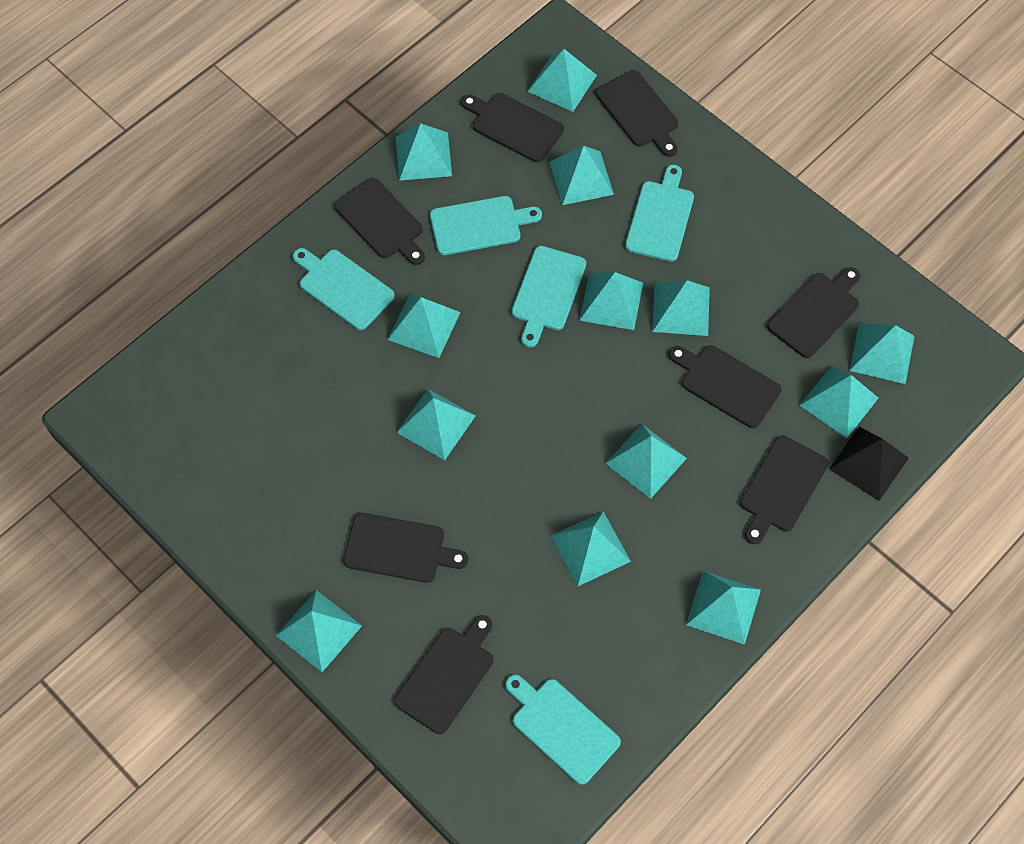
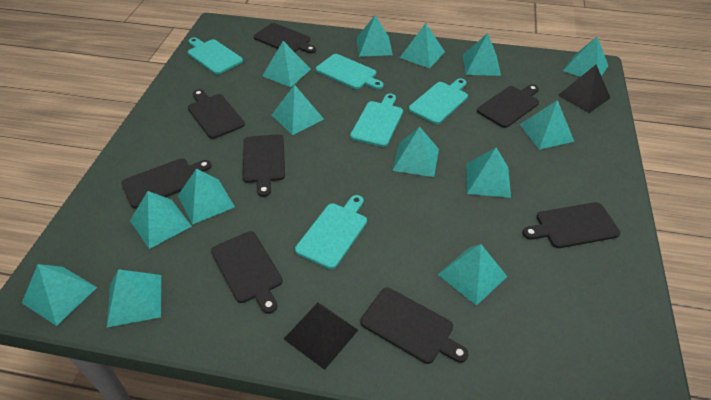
black pyramid: [829,427,909,501] = 1 -> [284,303,358,370] [558,65,610,113] = 2
turquoise pyramid: [276,590,362,672] [388,295,461,358] [396,123,452,181] [396,389,476,460] [527,49,597,112] [549,146,614,205] [551,511,631,586] [579,272,643,330] [605,424,687,499] [652,280,710,336] [686,571,761,645] [799,366,878,438] [849,323,914,384] = 13 -> [22,264,97,326] [107,269,161,327] [130,191,192,249] [178,169,235,225] [262,41,311,87] [272,85,324,135] [357,15,393,57] [392,127,439,177] [400,23,445,68] [438,244,508,306] [463,33,501,76] [466,148,511,198] [519,100,575,150] [563,37,608,77] = 14

